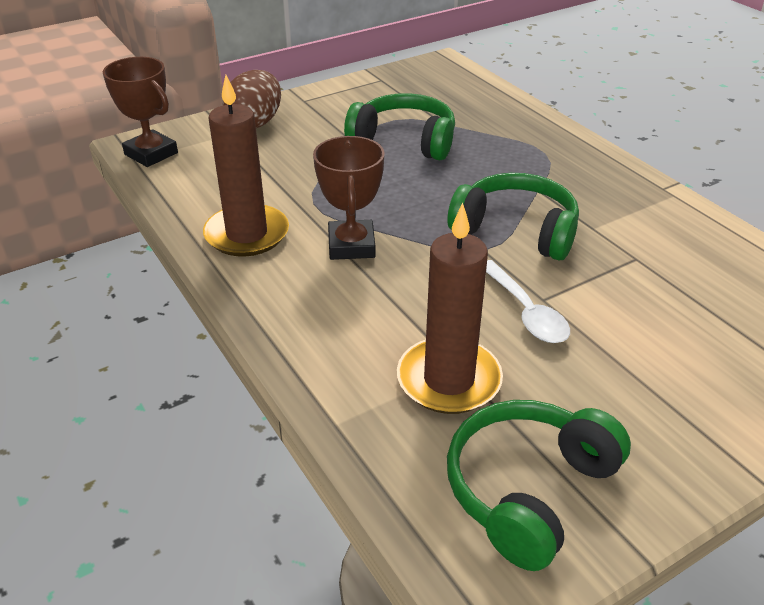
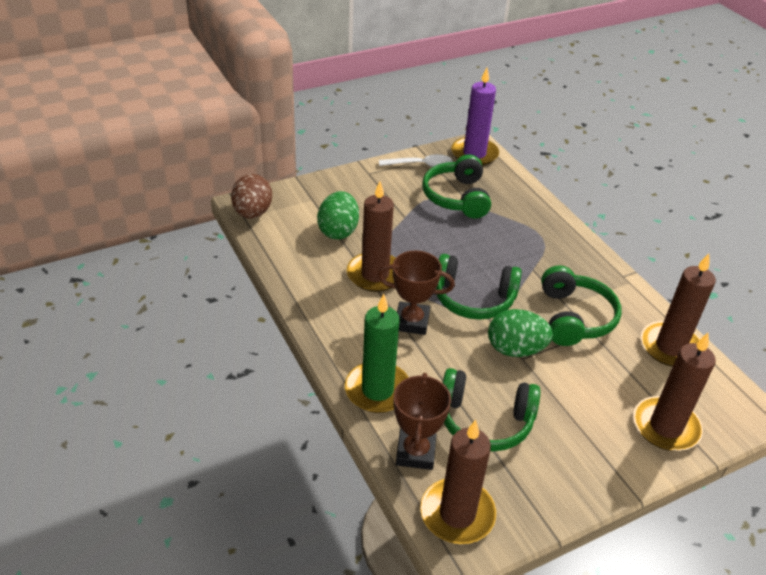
brown candle: [203,75,289,257] [397,203,503,414] = 2 -> [347,181,395,292] [420,420,496,544] [633,333,716,451] [641,254,716,367] = 4
green candle: none = 0 -> [345,294,409,413] = 1
green egg: none = 0 -> [317,191,359,239] [488,309,553,357] = 2
green headphones: [344,93,455,160] [447,400,631,571] [448,173,579,260] = 3 -> [422,154,491,218] [436,254,522,320] [443,368,541,452] [541,266,622,346] = 4
purple candle: none = 0 -> [451,68,499,166] = 1

